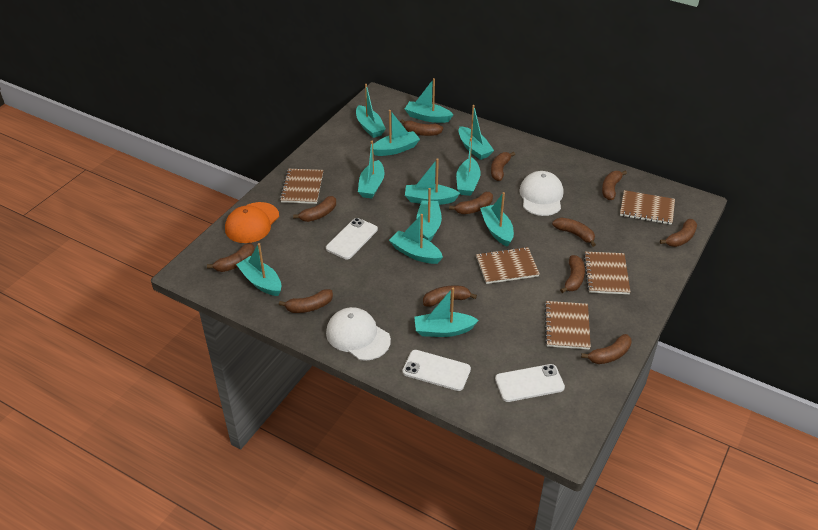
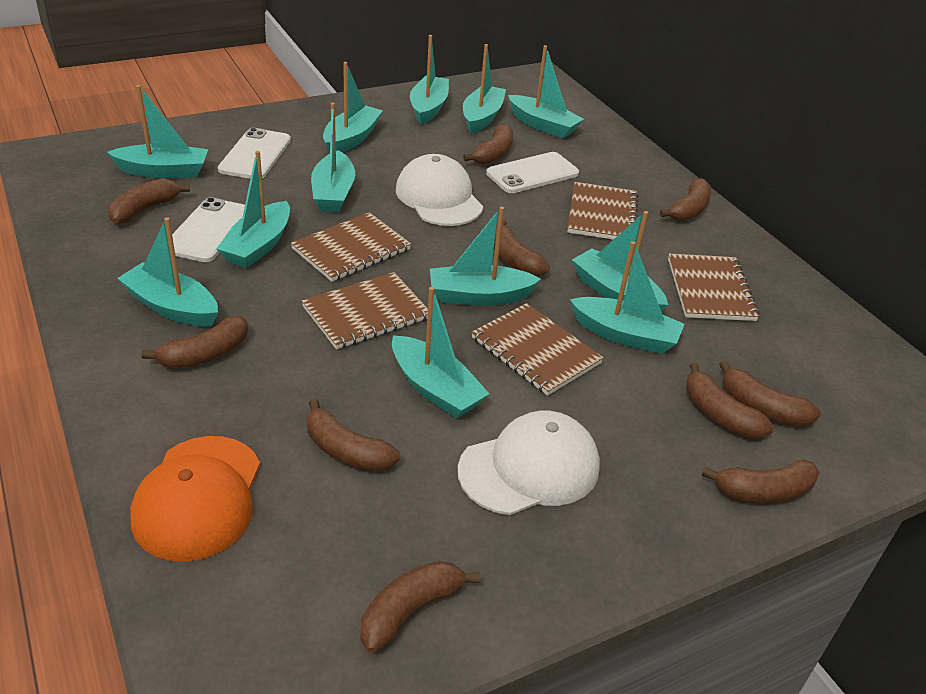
brown banana: [207,243,255,272] [279,289,333,313] [293,196,336,222] [400,119,443,136] [423,285,477,307] [449,192,493,214] [491,152,515,181] [552,218,596,247] [560,255,585,293] [581,334,632,364] [602,171,627,200] [660,219,697,247] = 12 -> [108,179,190,224] [141,316,248,369] [307,399,400,472] [361,561,480,653] [463,124,513,165] [494,220,550,276] [660,178,711,221] [686,363,774,439] [702,459,819,503] [719,361,821,427] = 10

